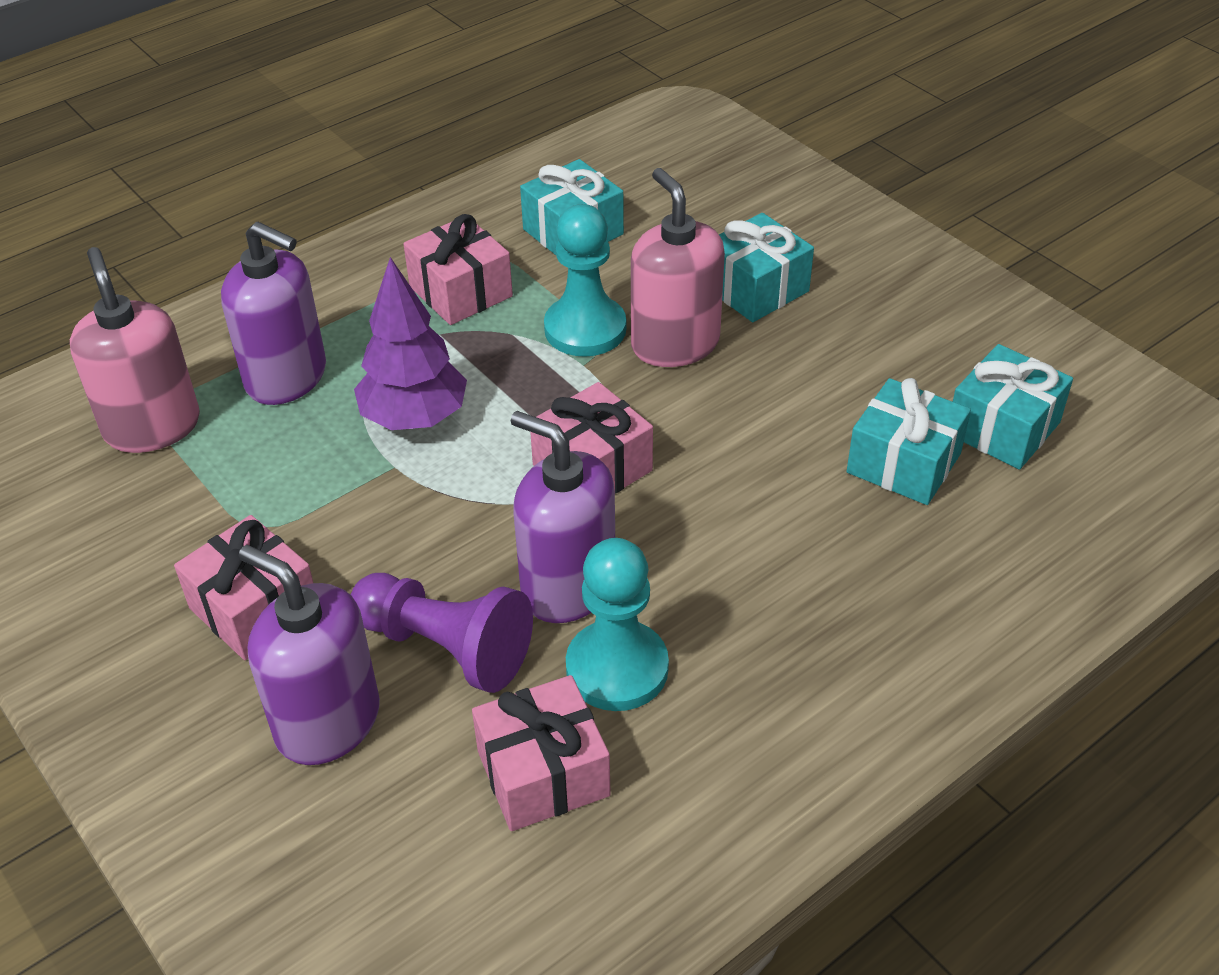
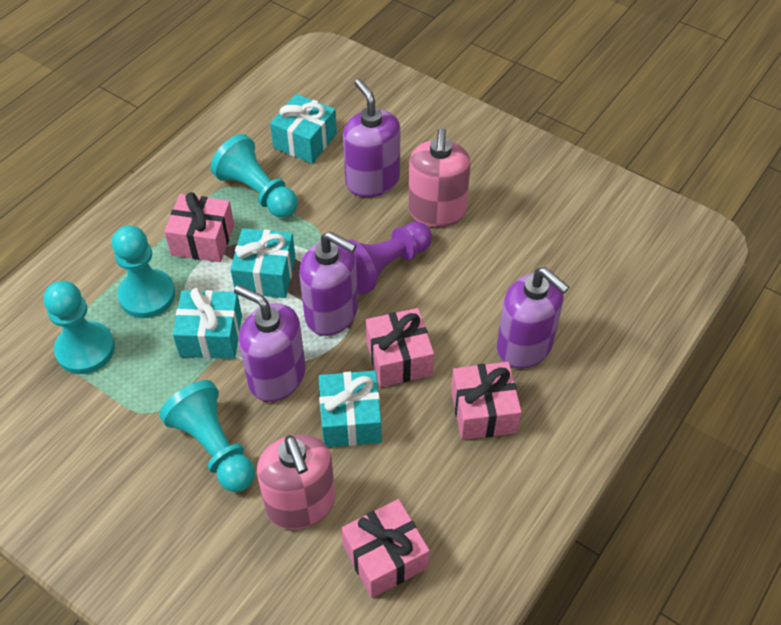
purple soap dispenser: [221,222,326,405] [239,545,380,765] [511,411,615,623] = 3 -> [234,285,306,402] [299,232,358,336] [343,79,400,197] [497,267,569,369] = 4
purple tree: [354,257,467,430] = 1 -> none = 0
turquoise pawn: [544,204,626,357] [566,538,669,711] = 2 -> [43,281,115,374] [112,225,175,318] [159,380,255,492] [210,134,298,218] = 4

